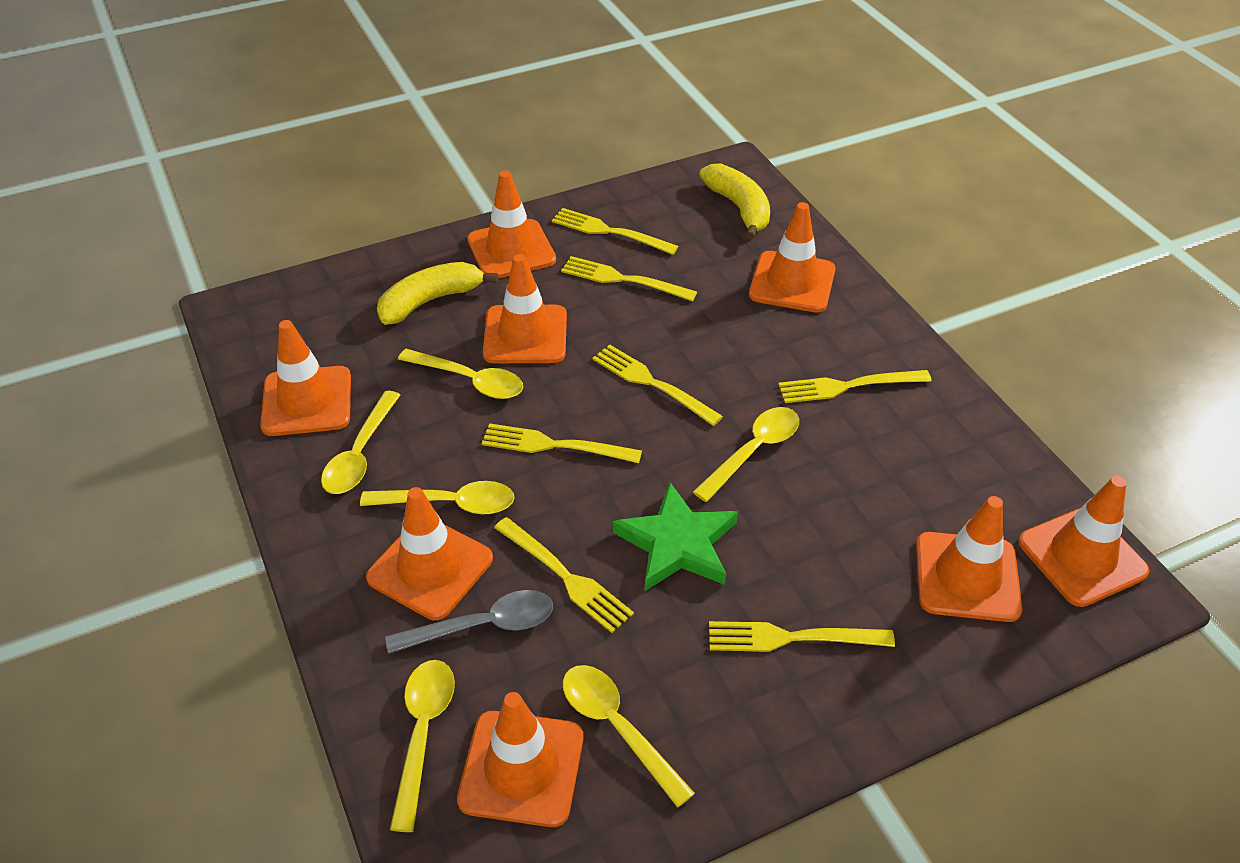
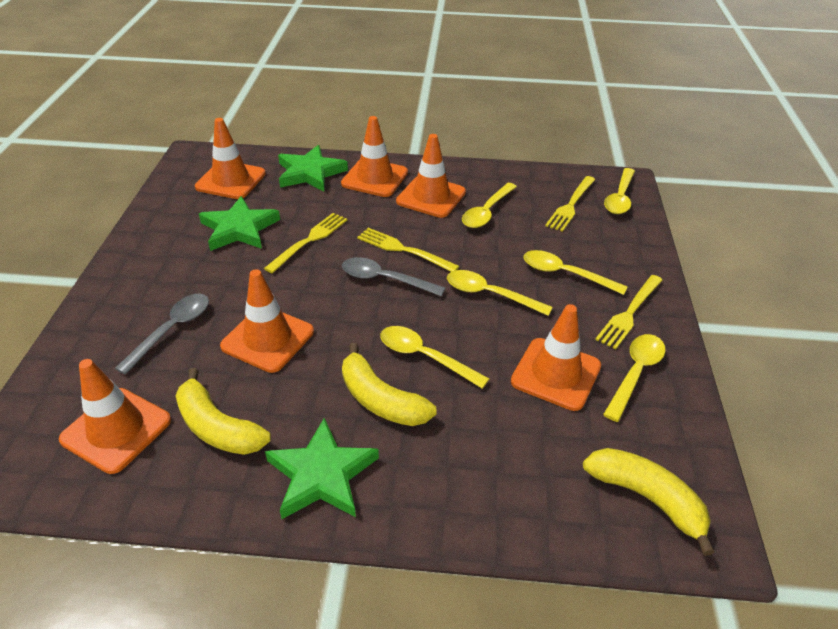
green star: [613,482,738,591] = 1 -> [199,196,280,251] [265,418,379,519] [278,145,348,192] = 3
grey spoon: [385,590,553,654] = 1 -> [115,294,209,375] [342,257,445,296] = 2
orange traffic cone: [260,320,351,436] [366,487,493,620] [457,692,584,827] [467,170,556,278] [483,254,567,363] [749,202,836,313] [916,496,1022,622] [1018,476,1150,607] = 8 -> [59,359,171,474] [195,118,266,199] [220,269,314,373] [341,116,408,197] [396,134,466,218] [511,304,601,411] = 6
yellow banana: [377,262,498,325] [699,163,770,239] = 2 -> [176,368,271,455] [342,343,437,426] [583,448,714,556] = 3
yellow fork: [482,423,642,463] [494,517,634,633] [552,208,679,255] [561,256,697,301] [592,345,723,426] [709,621,895,652] [778,370,931,403] = 7 -> [264,213,348,273] [357,228,459,272] [545,176,595,232] [595,275,663,350] = 4

